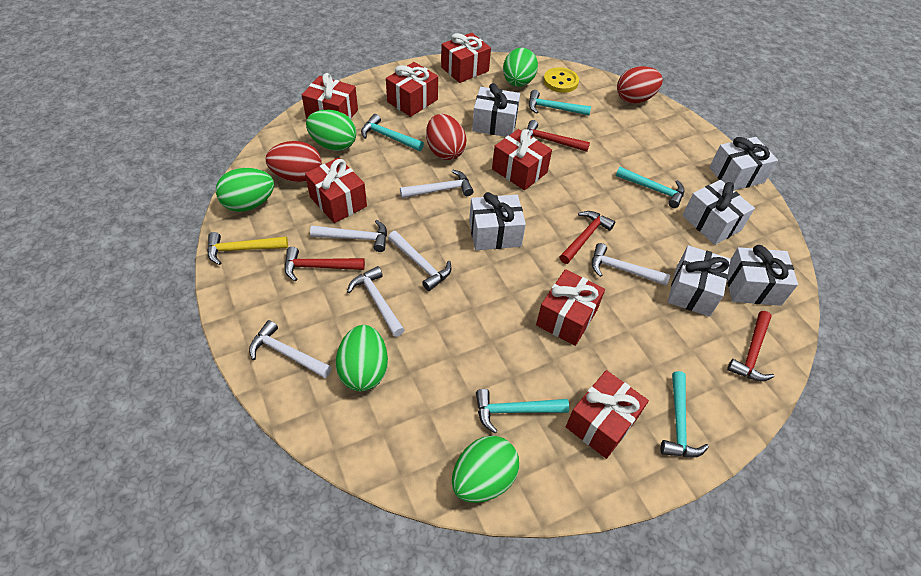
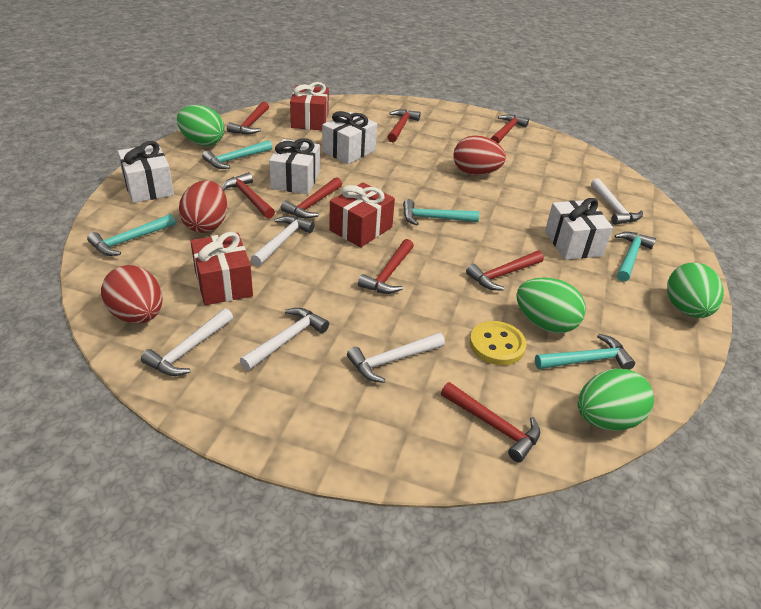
green egg: [216,168,274,212] [306,110,356,151] [335,325,388,391] [452,436,519,503] [503,48,538,87] = 5 -> [177,105,225,146] [516,277,586,333] [578,369,654,431] [667,263,724,318] = 4
red gift: [302,73,358,119] [305,158,367,223] [386,62,438,117] [441,33,491,83] [492,129,552,190] [536,269,605,346] [566,370,649,459] = 7 -> [190,232,253,305] [290,82,329,130] [329,182,395,247] = 3
red hammer: [284,247,365,281] [527,120,590,152] [559,211,615,264] [727,311,775,381] = 4 -> [221,172,275,219] [227,101,269,135] [281,177,342,219] [358,239,414,294] [388,109,421,142] [441,382,540,462] [466,251,544,290] [491,114,529,144] = 8
white gift: [469,192,526,250] [472,83,520,137] [668,245,731,317] [682,180,755,245] [709,137,778,190] [727,245,798,306] = 6 -> [118,141,174,203] [269,138,320,194] [322,111,377,164] [545,198,613,260] = 4
white hammer: [249,320,332,378] [310,220,387,252] [347,266,405,337] [388,231,452,291] [400,170,474,198] [592,243,670,286] = 6 -> [141,308,233,376] [240,308,329,371] [251,216,315,266] [347,332,445,383] [591,178,643,225] = 5
yellow hammer: [207,232,288,265] = 1 -> none = 0

